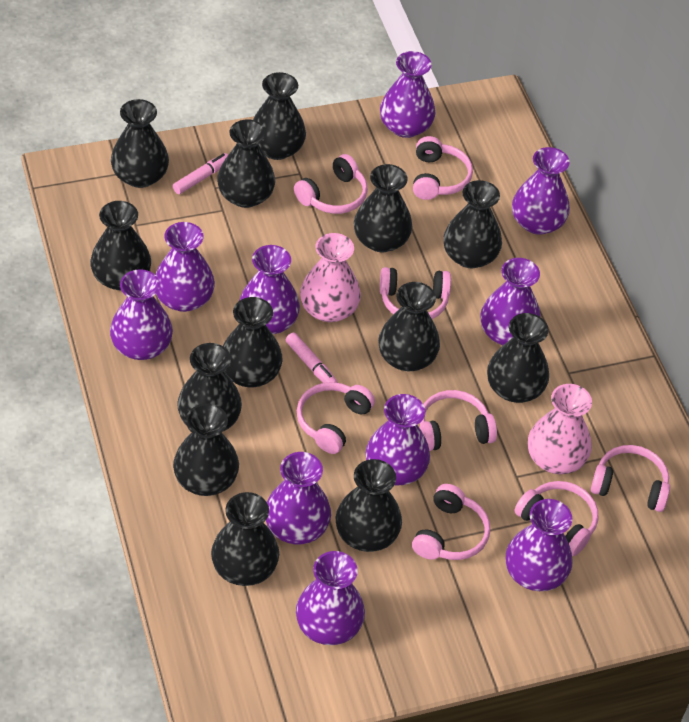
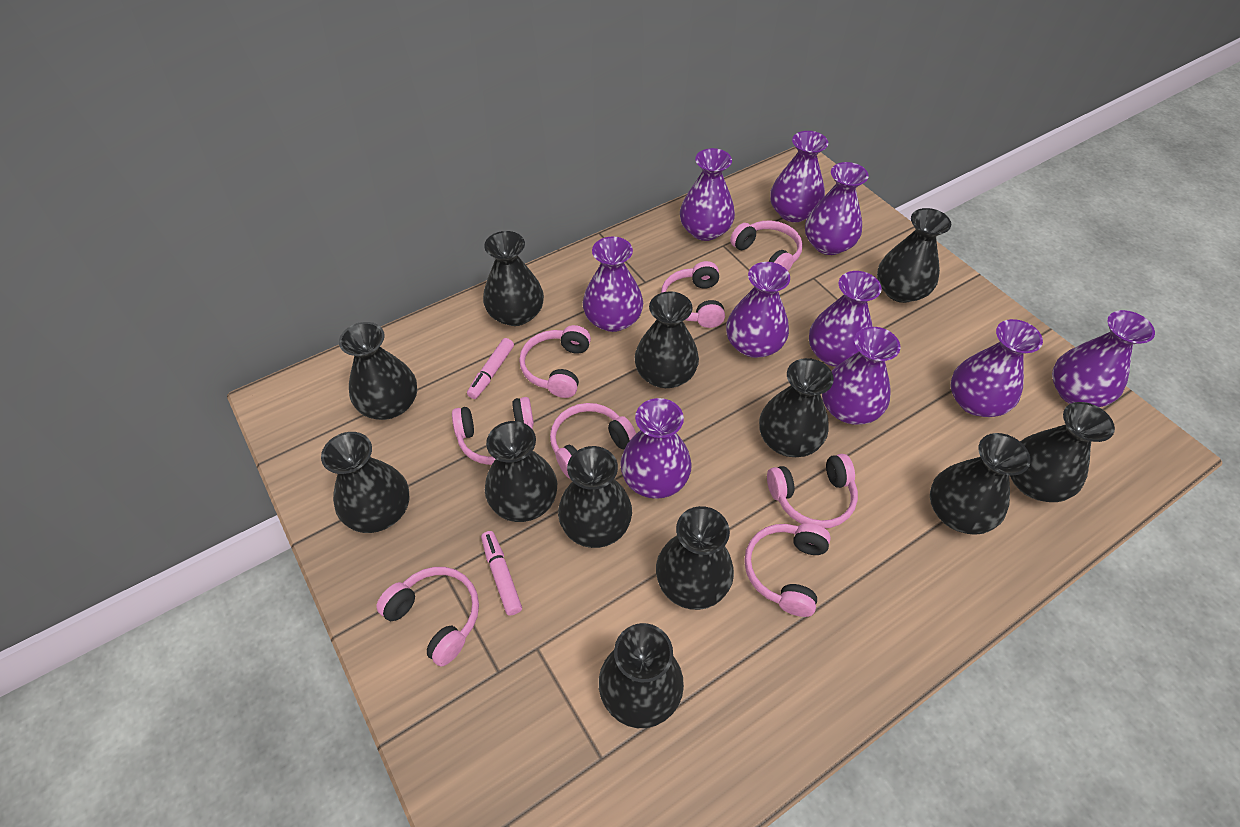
black vase: [90,201,151,291] [111,99,169,188] [173,404,239,496] [177,343,242,431] [211,492,279,586] [217,119,275,208] [223,297,283,387] [253,72,306,160] [335,459,402,552] [354,164,412,252] [378,282,440,371] [443,180,502,268] [487,313,549,403] = 13 -> [321,432,409,533] [339,322,417,420] [483,231,544,326] [485,421,557,522] [558,446,632,548] [599,623,684,728] [635,291,699,388] [656,506,734,610] [759,358,834,457] [877,208,951,303] [930,433,1031,535] [1010,402,1115,502] = 12
pink vase: [300,233,361,322] [528,384,592,474] = 2 -> none = 0

